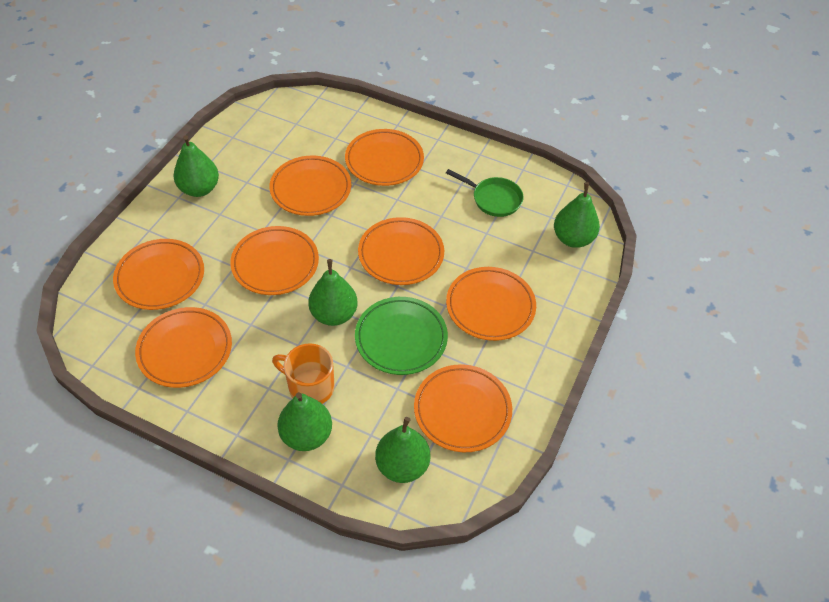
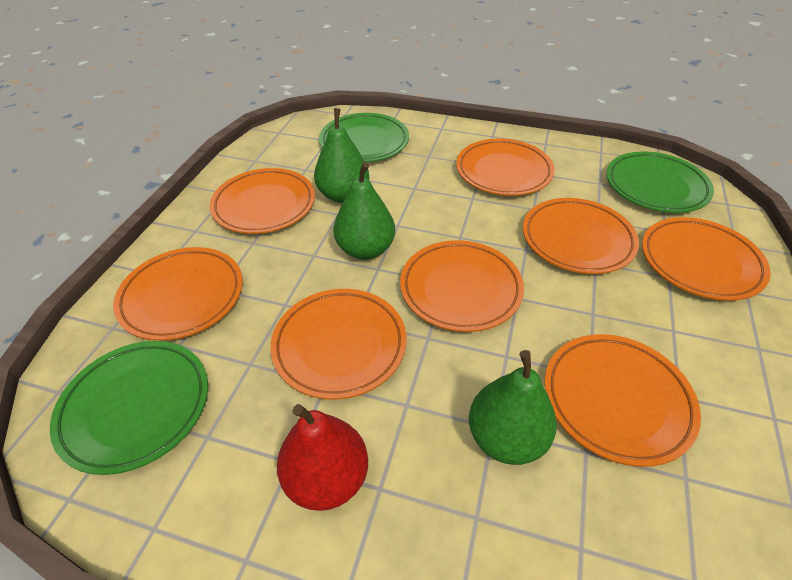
green pan: [446,169,523,217] = 1 -> none = 0
green pear: [174,135,219,197] [277,392,332,451] [308,259,358,326] [375,417,430,483] [554,182,600,248] = 5 -> [314,108,369,203] [333,162,395,260] [469,350,557,465] = 3
green plate: [355,297,448,375] = 1 -> [50,341,208,475] [319,113,409,162] [606,152,714,213] = 3
orange mug: [272,343,335,404] = 1 -> none = 0
red pear: none = 0 -> [277,404,368,511] = 1

